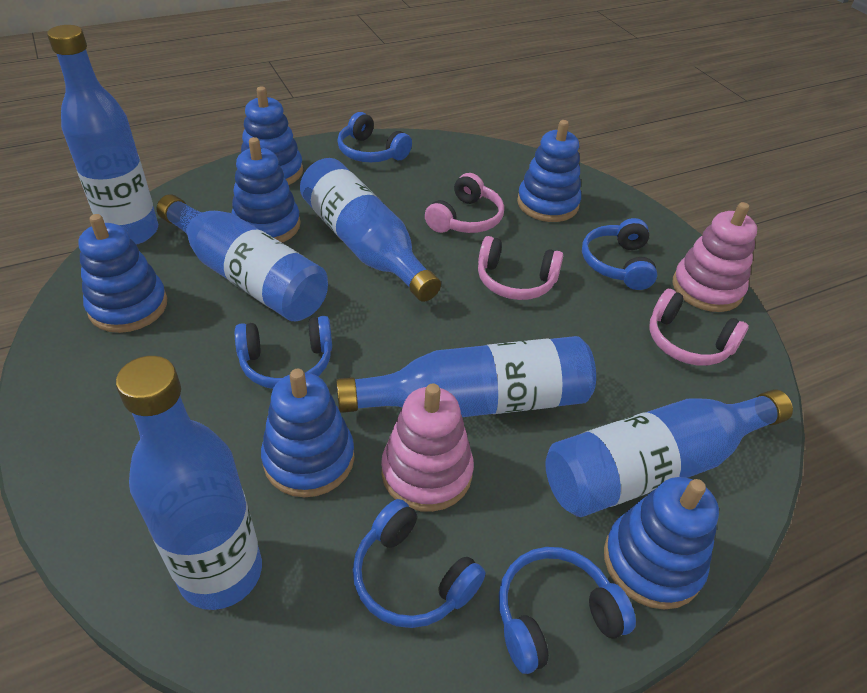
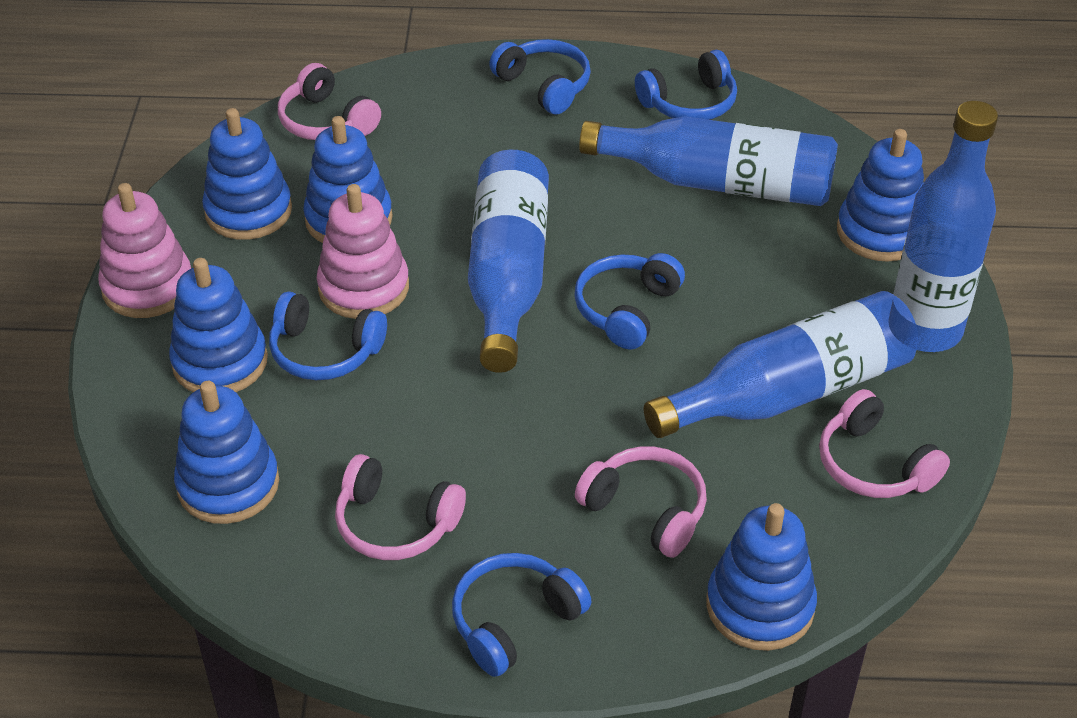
blue bottle: [47,25,158,245] [116,356,262,610] [157,194,328,321] [300,158,441,302] [336,336,596,417] [545,389,793,517] = 6 -> [468,150,549,373] [579,116,838,206] [644,291,918,438] [893,101,998,352] = 4
pink headphones: [425,173,504,233] [478,236,563,300] [649,289,749,366] = 3 -> [278,63,381,140] [335,454,466,560] [575,446,707,558] [819,389,950,498] = 4

